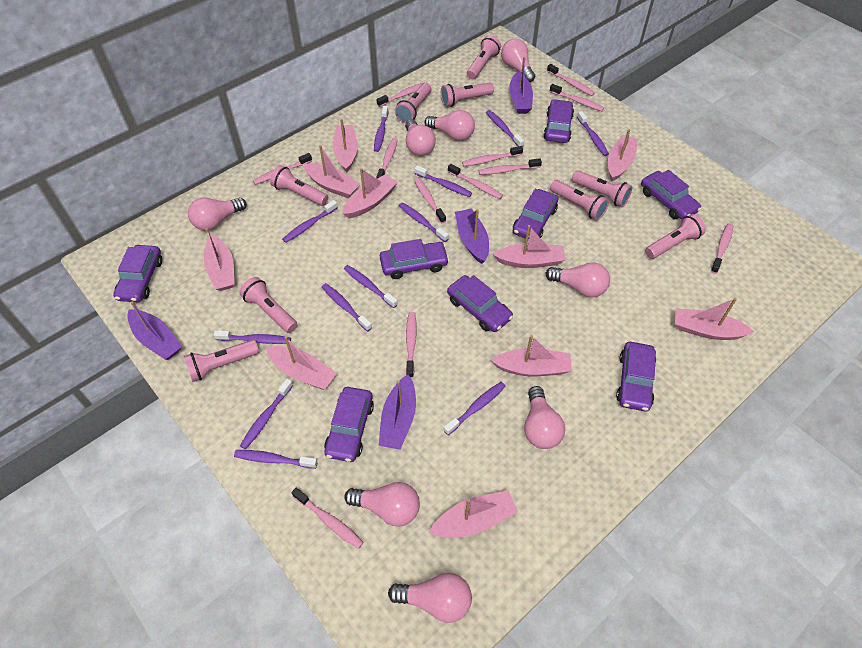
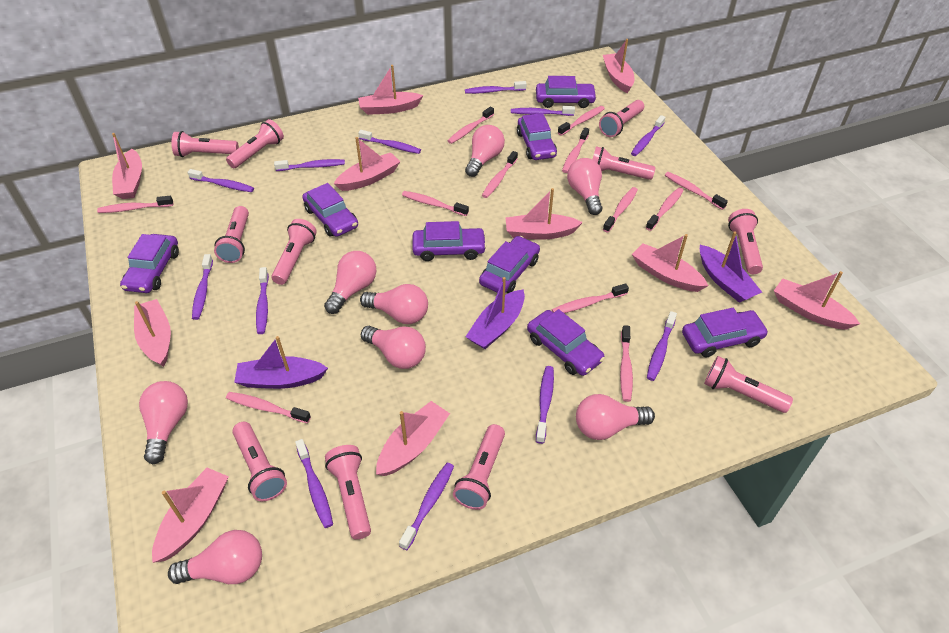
pink flashlight: [184,340,259,382] [240,277,297,333] [270,165,328,206] [395,83,432,123] [441,83,494,107] [467,35,501,79] [550,180,609,220] [572,170,632,207] [645,214,706,259] = 9 -> [172,131,239,157] [214,206,249,263] [226,119,284,168] [232,422,287,501] [271,219,317,285] [325,445,371,540] [453,424,505,510] [592,146,656,180] [599,100,644,137] [704,356,793,413] [728,209,763,274] = 11
purple boat: [127,301,182,360] [378,374,416,450] [455,208,489,264] [509,57,533,114] = 4 -> [234,336,328,389] [465,277,525,349] [700,231,762,303] = 3

